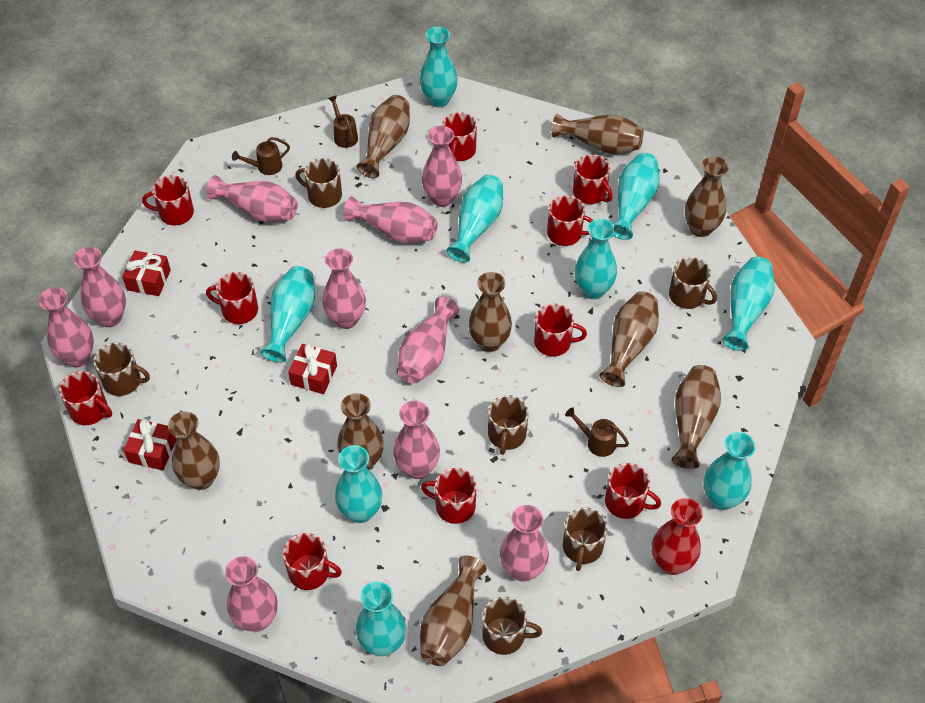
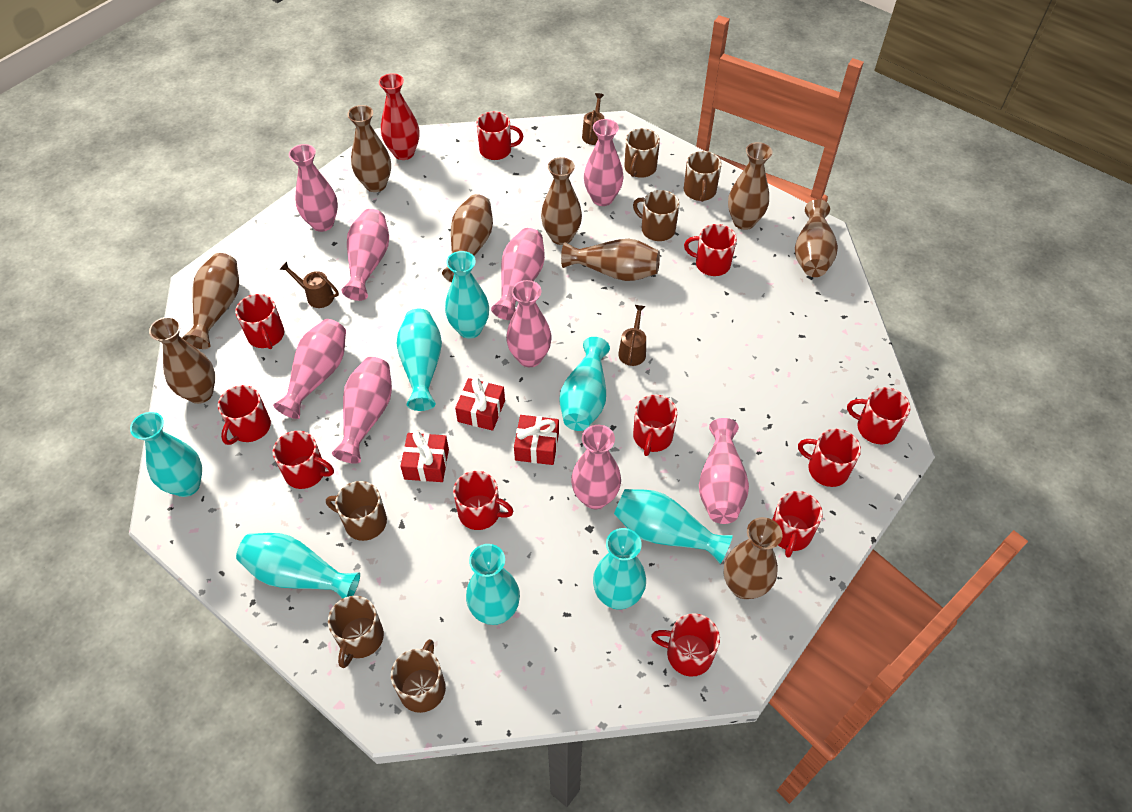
pink vase: [39,287,94,367] [74,247,126,327] [206,175,297,223] [225,556,277,632] [323,248,366,329] [343,196,437,244] [393,400,440,479] [398,297,459,383] [422,126,462,207] [500,505,549,582] = 10 -> [273,319,346,419] [289,144,338,232] [332,357,392,464] [342,209,389,301] [491,228,545,320] [506,280,552,367] [571,425,621,509] [584,119,623,206] [699,418,749,524] = 9
red mug: [59,371,112,425] [142,175,194,225] [206,272,258,324] [283,533,342,590] [421,468,476,524] [442,112,477,161] [534,304,587,357] [547,195,593,246] [573,154,612,204] [605,463,661,519] = 10 -> [218,385,271,445] [235,294,284,349] [273,431,334,489] [453,471,514,530] [476,111,523,160] [633,395,677,456] [651,613,720,677] [684,224,737,276] [772,491,823,558] [798,429,861,487] [847,387,911,444] = 11
turquoise vase: [260,266,315,363] [335,445,383,523] [356,581,406,656] [420,26,458,107] [446,175,503,262] [575,219,617,299] [613,153,660,240] [703,432,756,510] [722,257,775,351] = 9 -> [130,412,202,497] [236,533,360,599] [396,309,442,411] [445,251,489,339] [466,544,520,625] [559,337,610,431] [593,528,646,610] [614,489,733,564] = 8

